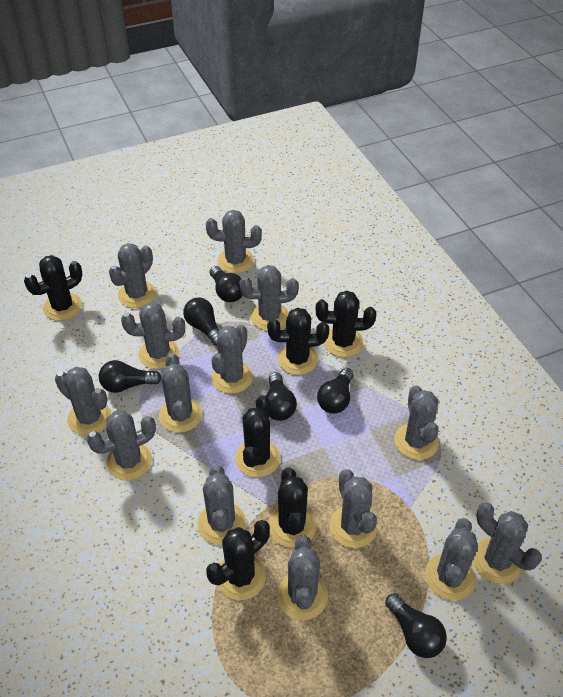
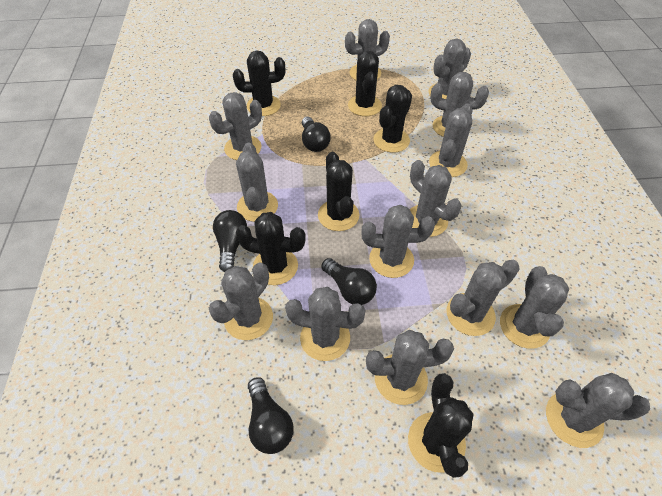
black light bulb: [99,360,161,393] [183,297,219,346] [210,266,243,302] [266,372,297,421] [317,368,354,413] [385,593,447,658] = 6 -> [213,210,247,272] [248,377,293,454] [302,117,331,152] [321,258,377,305] = 4

